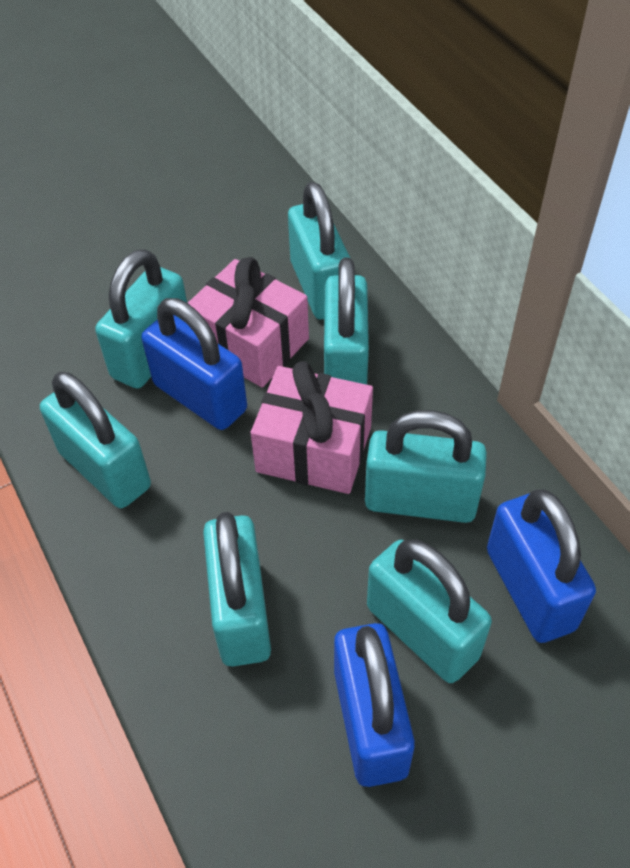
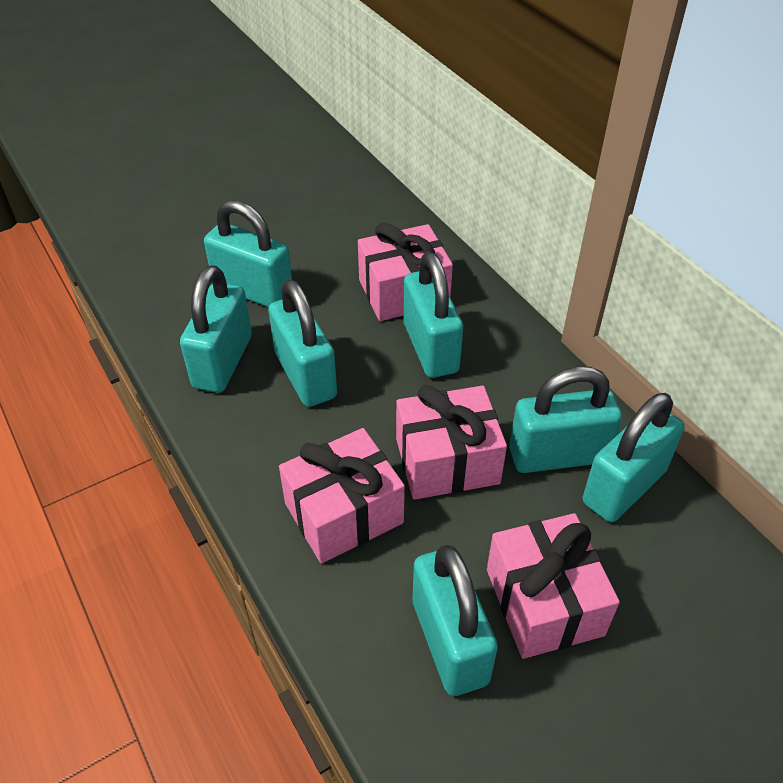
blue padlock: [141,298,247,430] [334,623,415,787] [487,489,596,643] = 3 -> none = 0
pink gift: [188,257,309,387] [251,361,373,494] = 2 -> [279,428,405,564] [358,223,453,321] [396,385,507,500] [487,513,620,659] = 4

